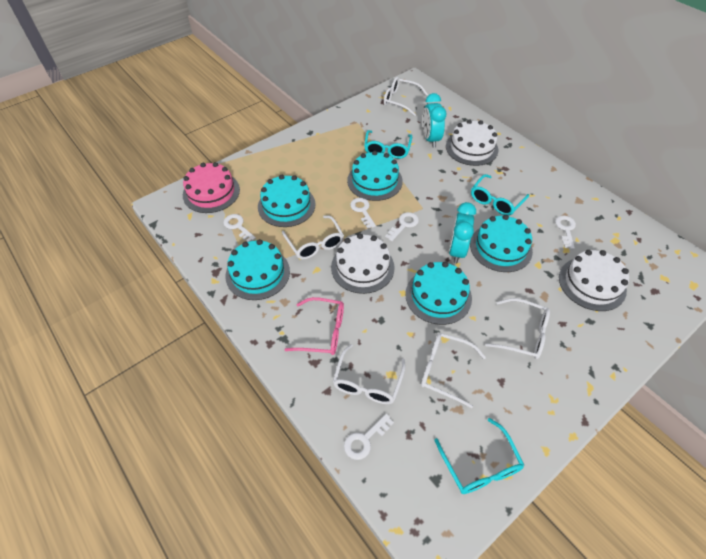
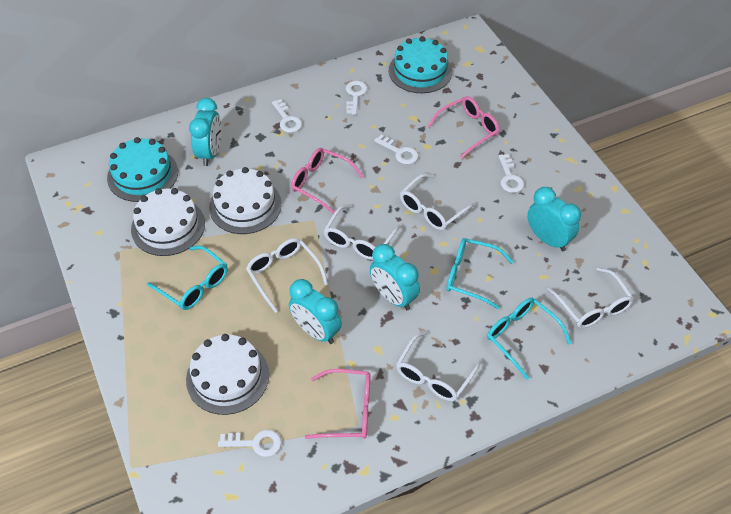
pink cake: [183,162,240,213] = 1 -> none = 0
pink glasses: [284,297,344,355] = 1 -> [291,148,364,214] [305,369,370,439] [427,96,500,159] = 3
turquoise cake: [225,239,290,300] [258,175,316,227] [347,151,403,201] [405,262,472,325] [470,215,533,272] = 5 -> [107,137,178,202] [389,36,452,93] = 2
turquoise clock: [423,93,446,148] [449,202,476,264] = 2 -> [189,98,222,166] [289,279,342,344] [370,244,420,310] [527,187,581,251] = 4

